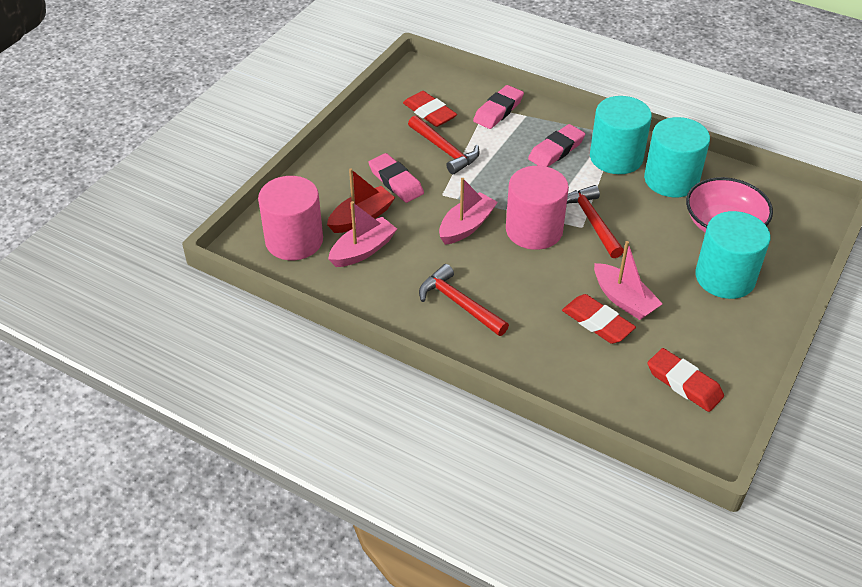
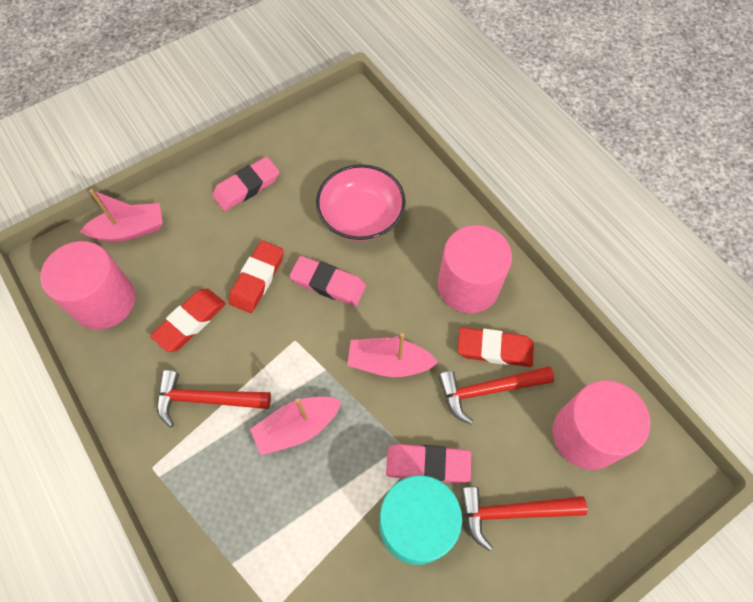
pink cylinder: [258,176,323,260] [506,166,569,250] = 2 -> [40,241,135,329] [438,225,512,313] [553,380,650,470] = 3
red boat: [327,168,395,233] = 1 -> none = 0
turquoise cylinder: [590,96,652,174] [644,117,710,197] [695,211,770,299] = 3 -> [380,475,462,565] = 1

